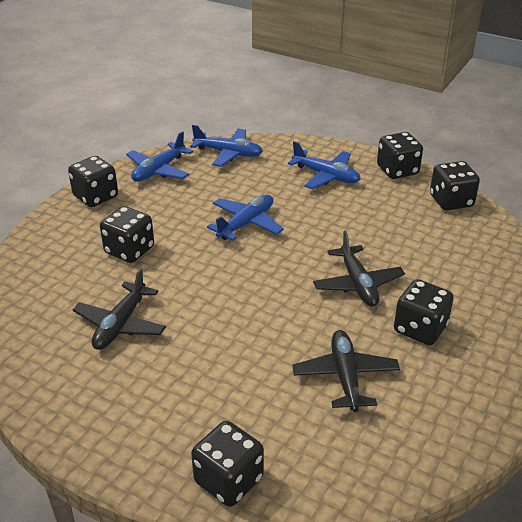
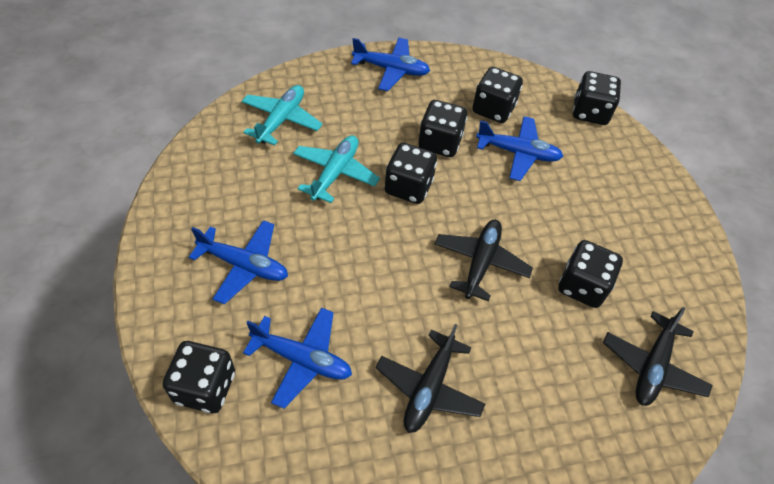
turquoise plane: none = 0 -> [242,85,323,145] [293,135,380,203] = 2

